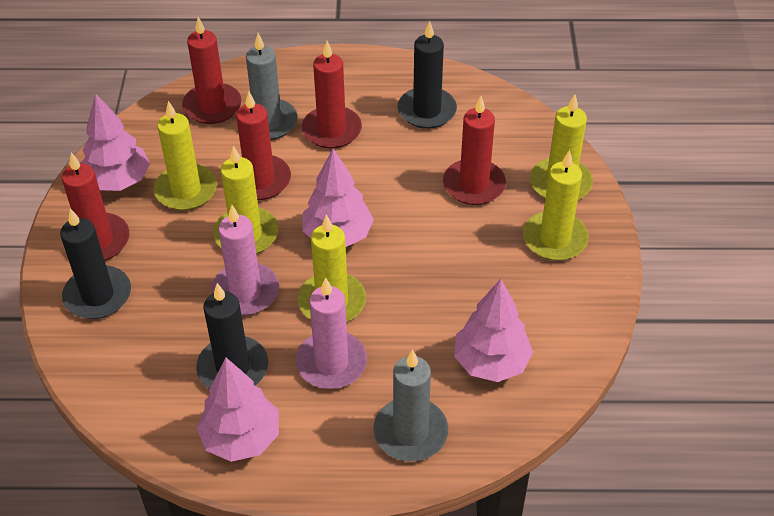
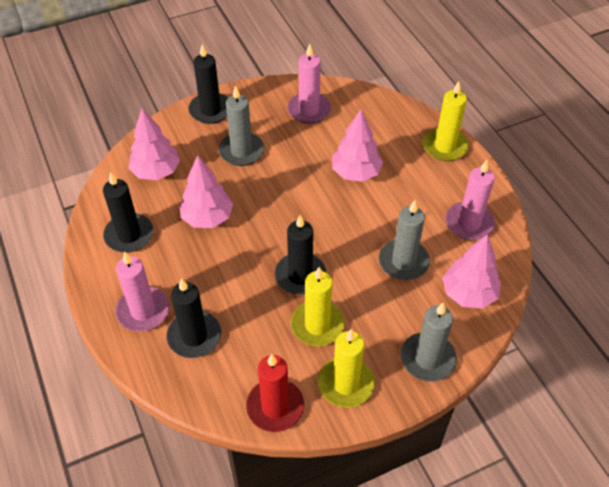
black candle: [60,208,131,319] [196,283,268,389] [398,21,457,129] = 3 -> [103,172,153,253] [166,278,221,358] [189,44,228,124] [275,215,326,295] = 4
grey candle: [246,33,298,140] [373,350,448,461] = 2 -> [219,85,264,166] [379,200,430,280] [401,303,457,382] = 3
pink candle: [211,205,279,315] [296,277,367,389] = 2 -> [115,251,169,332] [287,44,331,124] [445,160,495,240] = 3
red candle: [62,152,129,261] [182,17,242,124] [236,91,291,200] [302,41,362,149] [443,96,506,205] = 5 -> [246,354,304,432] = 1
yellow candle: [154,101,217,211] [213,146,279,254] [298,214,366,322] [523,150,589,261] [530,94,593,200] = 5 -> [291,267,345,346] [318,329,375,408] [423,81,469,161] = 3

